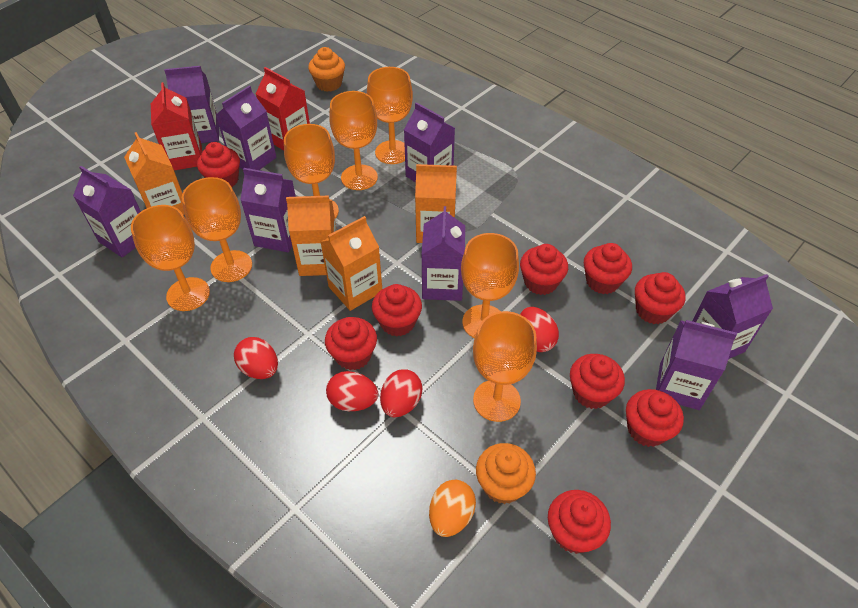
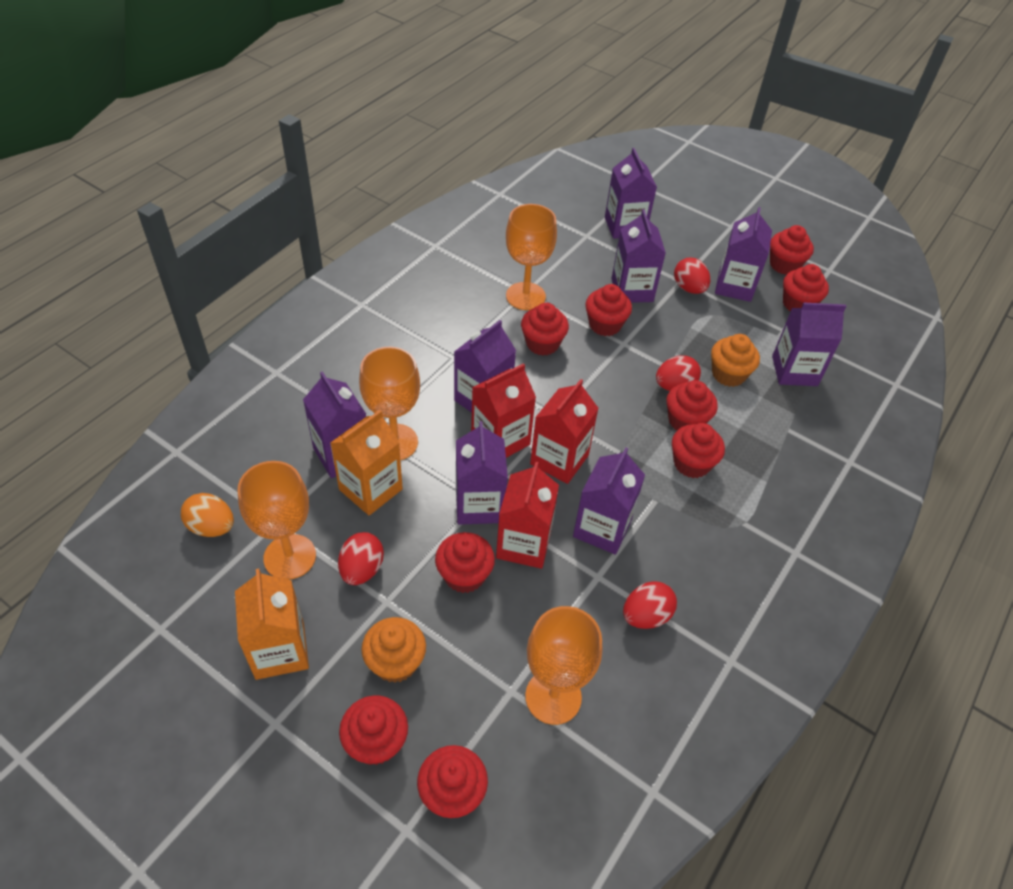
orange carton: [124,132,185,215] [286,195,337,276] [321,216,382,311] [415,164,457,243] = 4 -> [235,569,309,680] [330,410,403,516] = 2
orange goblet: [131,205,210,311] [182,177,252,282] [284,124,339,218] [329,91,378,190] [367,67,413,164] [461,233,519,338] [473,311,537,422] = 7 -> [238,461,316,580] [359,347,420,460] [506,204,557,310] [525,606,602,725] = 4
red carton: [151,82,202,170] [256,67,310,150] = 2 -> [471,363,536,458] [496,461,559,569] [530,379,599,484] = 3

